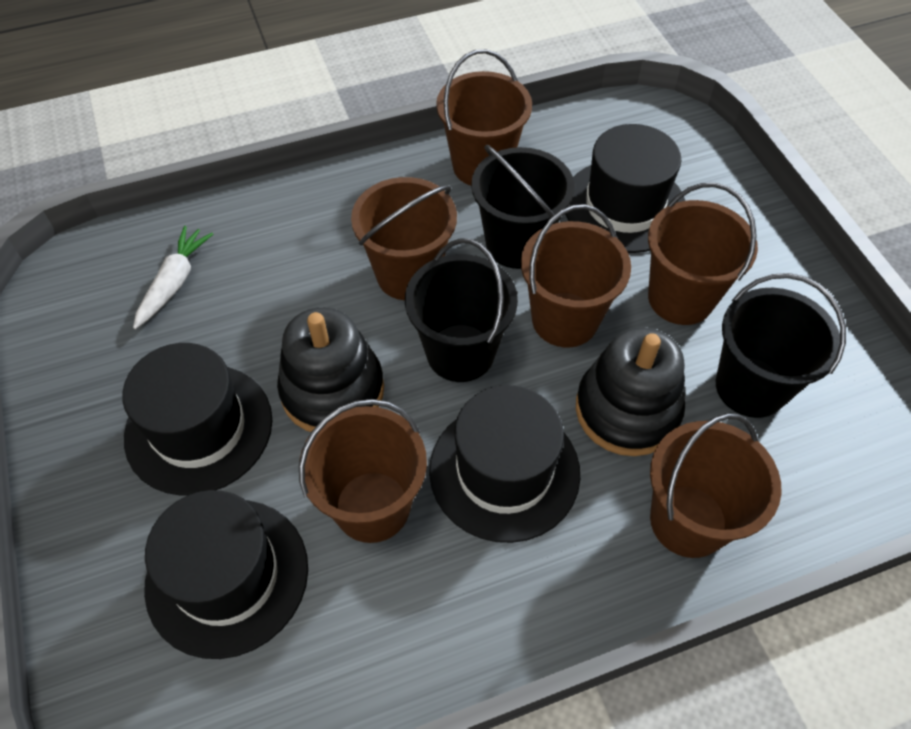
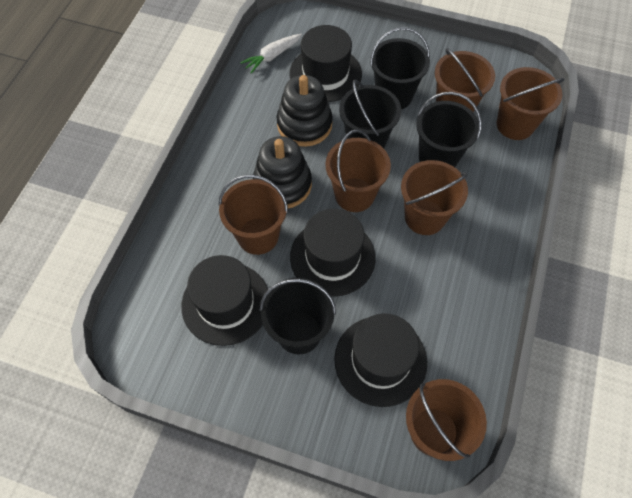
black bucket: [405,238,518,382] [471,145,574,269] [716,273,846,418] = 3 -> [260,278,336,354] [339,80,401,148] [370,27,430,109] [416,92,482,167] = 4

